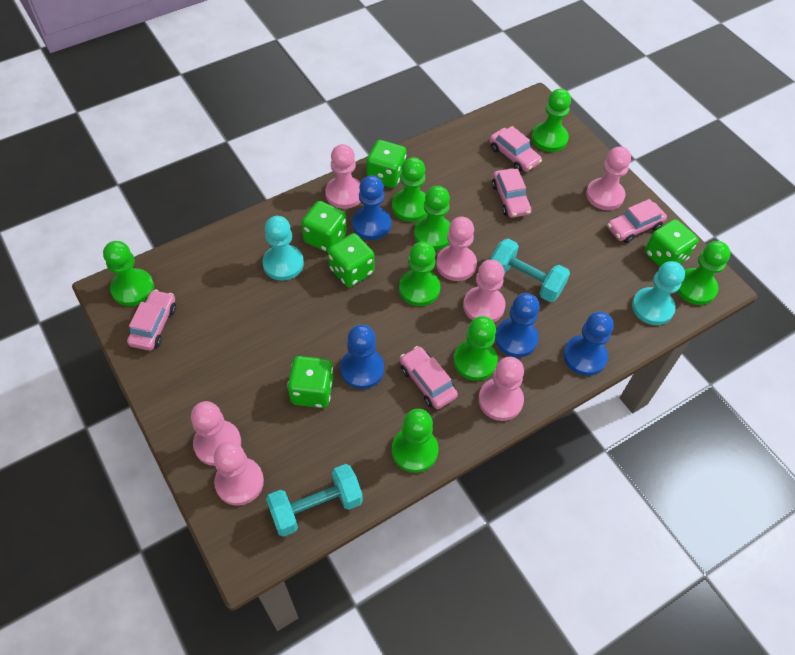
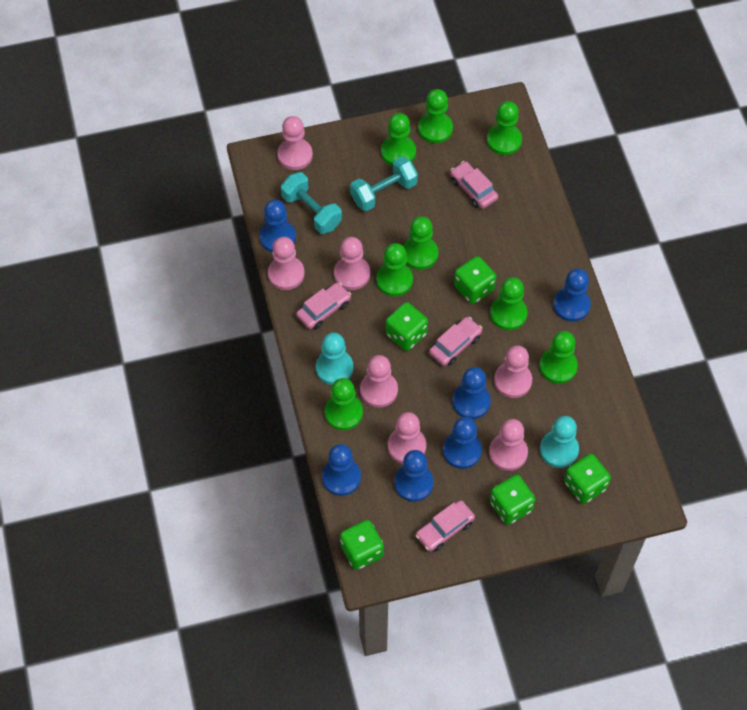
blue pawn: [340,324,384,389] [352,175,391,240] [495,293,540,357] [563,312,614,376] = 4 -> [260,200,296,253] [322,444,361,496] [394,450,434,502] [443,417,482,469] [452,367,491,419] [553,268,591,322] = 6
pink car: [127,290,176,351] [400,346,458,409] [490,126,542,172] [492,168,531,218] [607,199,667,243] = 5 -> [296,282,351,329] [415,500,475,552] [429,317,482,366] [450,161,498,209] = 4

